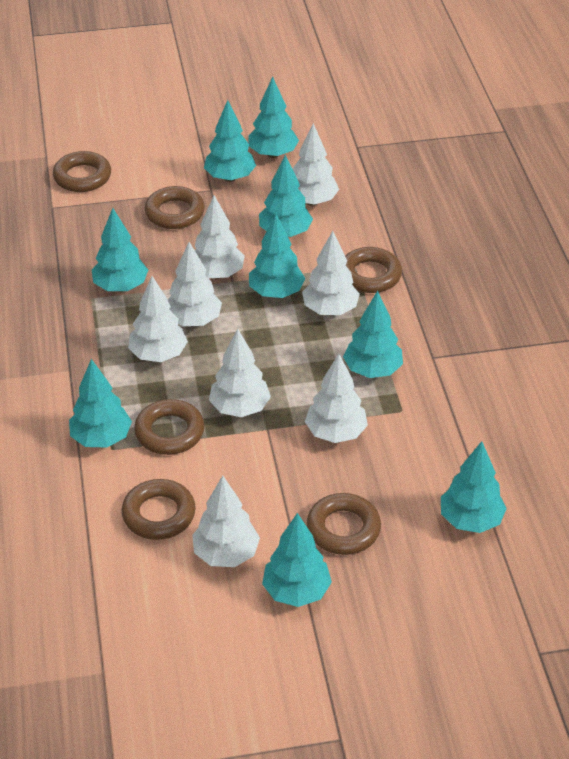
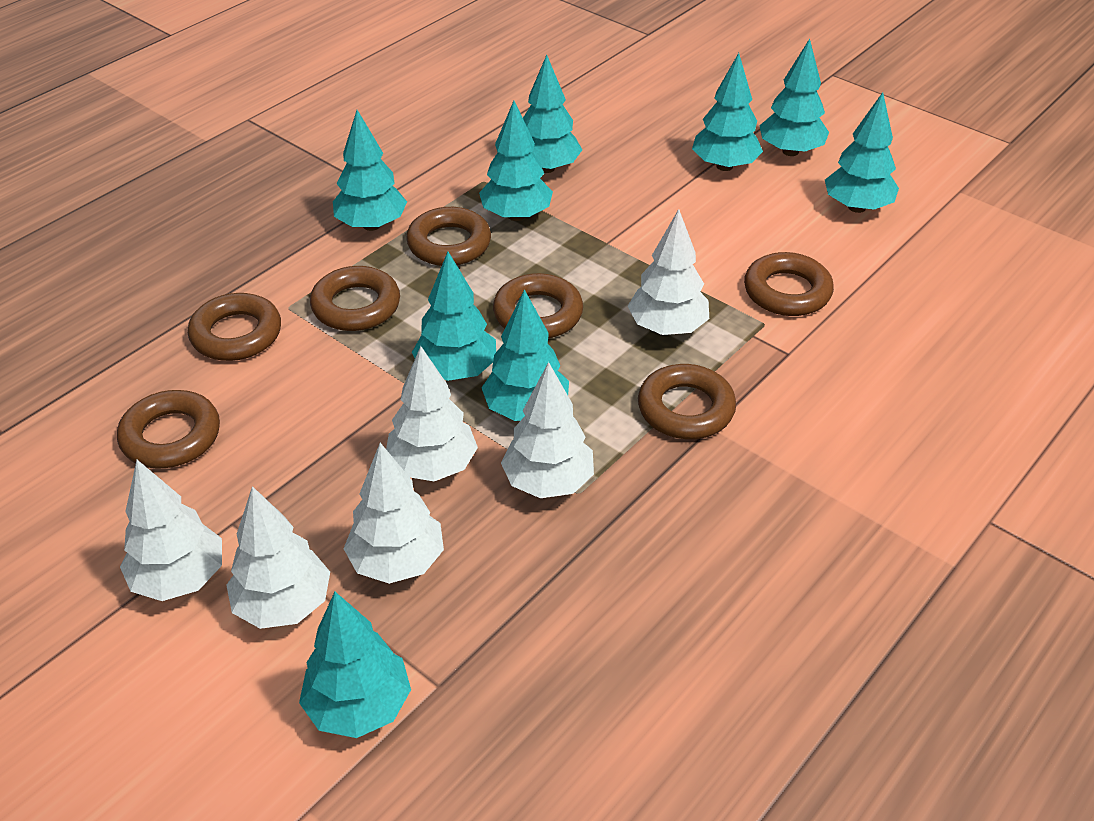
brown ring: [53,151,111,192] [122,479,196,540] [134,399,205,455] [145,186,205,229] [307,493,381,555] [345,247,402,293] = 6 -> [117,390,220,469] [188,293,281,361] [310,266,400,331] [406,207,491,266] [493,273,583,338] [638,364,736,439] [744,252,834,316] = 7
white tree: [128,276,188,362] [168,242,222,326] [192,475,260,567] [195,195,245,279] [209,329,271,417] [292,123,339,206] [302,231,360,315] [305,354,368,443] = 8 -> [120,460,222,601] [226,486,330,629] [344,443,444,584] [386,346,478,481] [501,362,594,498] [628,209,709,335] = 6

